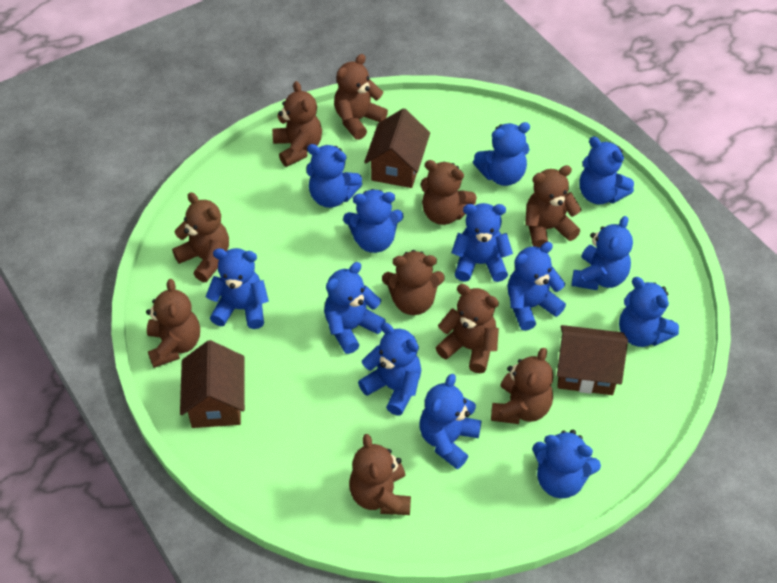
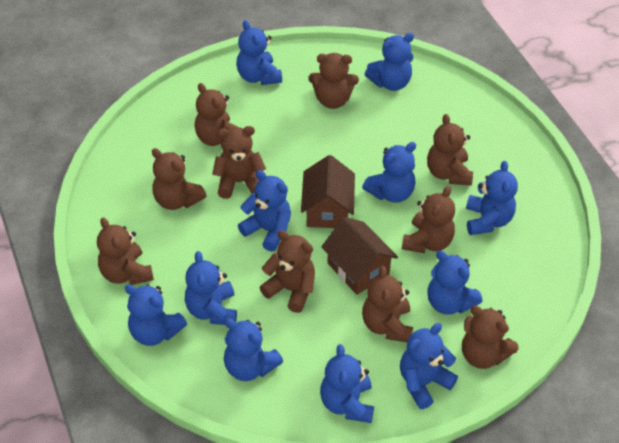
blue teddy bear: [206,248,269,329] [306,144,362,208] [324,262,386,354] [343,189,403,253] [358,323,421,415] [420,374,481,469] [451,203,513,282] [473,122,530,186] [508,242,566,331] [532,430,601,499] [571,216,633,290] [579,136,634,204] [619,277,679,347] = 13 -> [125,284,187,346] [185,251,237,325] [224,318,283,381] [236,20,282,85] [238,170,291,252] [320,344,374,423] [362,142,416,203] [365,33,414,91] [400,323,458,409] [427,250,482,315] [466,161,518,235] = 11
brown house: [180,340,245,428] [364,108,430,188] [557,325,628,395] = 3 -> [301,155,355,228] [321,217,398,295] = 2

